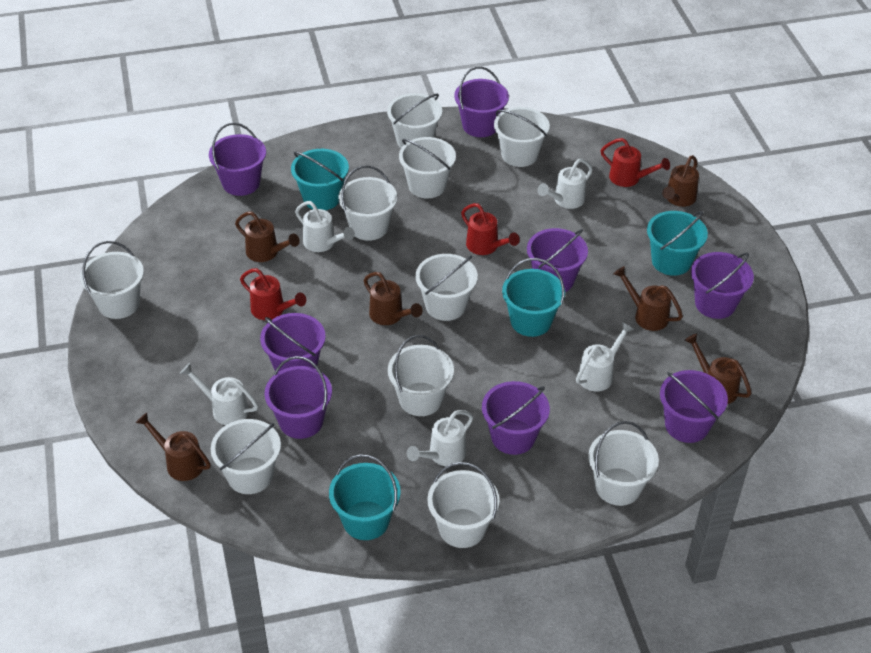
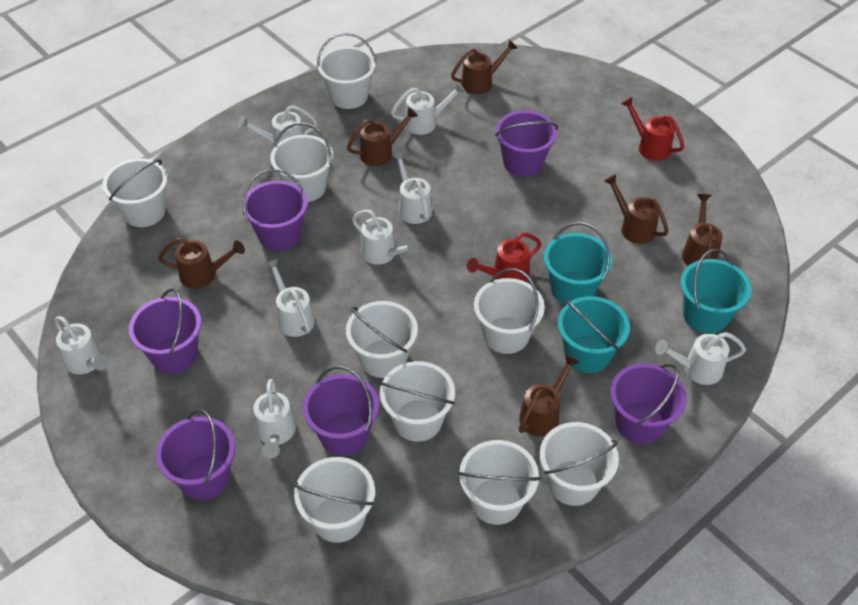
purple bucket: [209,123,266,196] [260,313,326,372] [264,356,332,439] [454,67,509,137] [482,381,550,455] [527,228,588,292] [660,370,728,443] [691,252,754,319] = 8 -> [129,288,201,374] [156,409,235,500] [242,169,308,251] [303,366,379,455] [495,111,558,177] [610,363,687,444] = 6
red watering can: [240,268,306,320] [461,203,520,255] [601,138,670,187] = 3 -> [467,233,541,282] [621,97,684,161] = 2
turquoise bucket: [291,149,349,210] [329,454,401,540] [502,258,565,337] [647,211,708,276] = 4 -> [544,222,612,304] [558,296,630,373] [680,249,751,334] = 3
white bucket: [80,241,144,319] [211,419,281,494] [339,166,397,241] [387,93,442,148] [388,335,454,416] [399,137,456,198] [415,254,478,321] [427,462,499,548] [494,107,550,167] [588,421,659,506] = 10 -> [102,158,168,227] [270,122,333,202] [294,457,375,543] [317,33,377,109] [346,301,418,378] [380,361,455,442] [458,440,540,525] [474,269,545,354] [540,422,619,506] = 9
white watering can: [180,363,258,425] [295,201,355,252] [407,410,473,466] [537,159,593,209] [576,322,634,392] = 5 -> [54,316,110,374] [238,105,318,147] [253,379,296,458] [265,259,315,337] [352,210,419,265] [391,82,465,135] [391,151,432,224] [655,332,746,385] = 8

